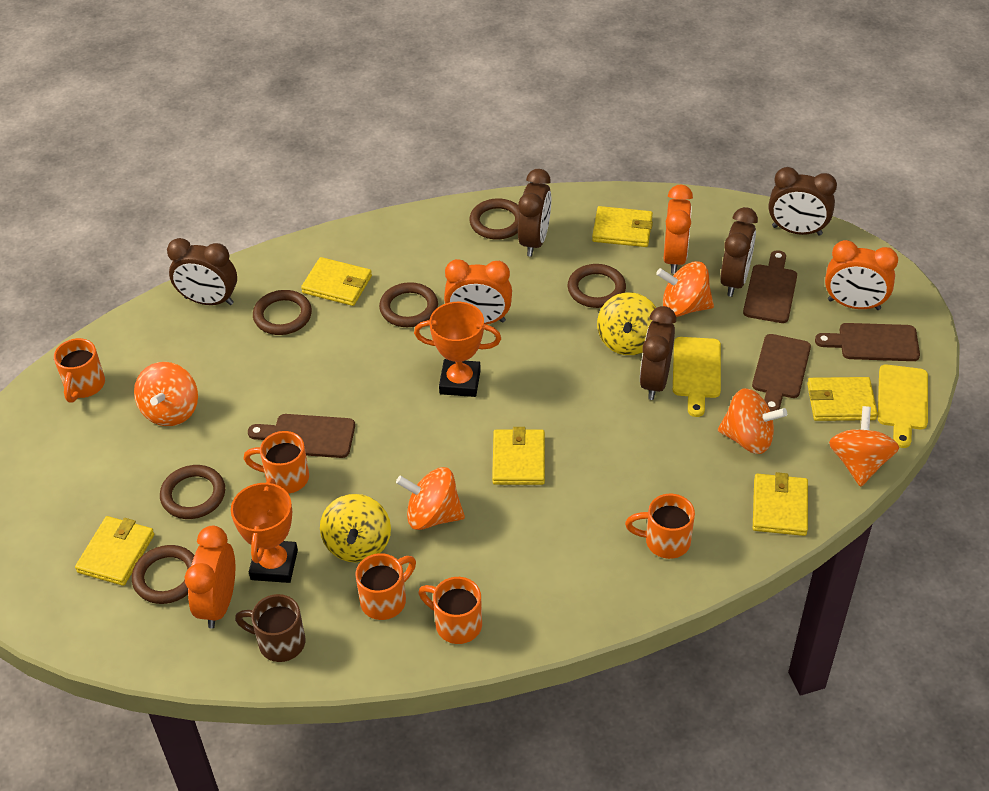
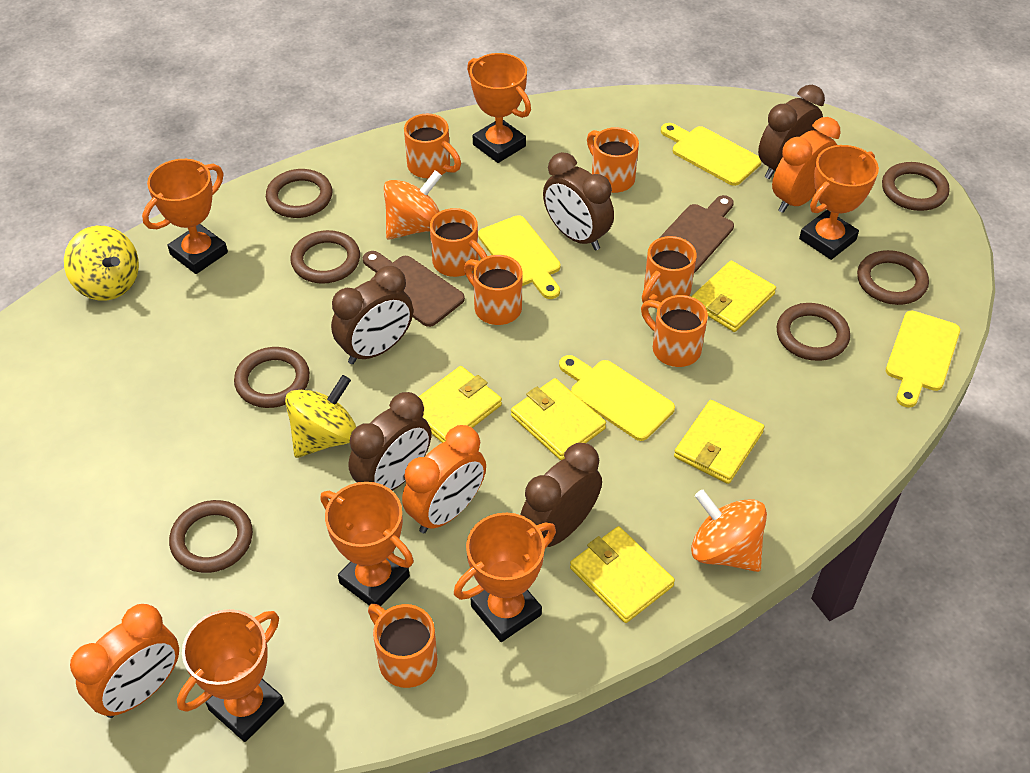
brown cutting board: [248,414,355,458] [743,250,797,323] [752,334,811,412] [815,323,920,361] = 4 -> [363,251,465,327] [658,195,734,273] = 2
brown mug: [235,594,306,662] = 1 -> none = 0
brown ring: [132,545,195,604] [160,465,225,519] [253,290,312,335] [379,282,438,327] [469,198,519,240] [568,264,626,308] = 6 -> [169,500,253,573] [234,347,310,408] [266,169,332,218] [290,230,360,284] [777,303,850,361] [857,250,929,305] [882,162,950,211] = 7
orange clock: [185,526,235,629] [444,259,512,324] [663,185,693,274] [825,240,898,310] = 4 -> [70,604,179,718] [402,425,486,533] [772,117,841,213] = 3
orange mug: [54,338,105,402] [243,431,309,494] [355,553,416,620] [418,577,482,644] [625,494,695,559] = 5 -> [368,604,437,688] [404,114,461,178] [430,208,487,277] [464,255,523,325] [587,127,639,193] [641,295,708,367] [642,236,697,303] = 7
orange spinning top: [134,362,198,426] [396,467,465,530] [656,261,714,317] [718,388,787,454] [829,406,899,487] = 5 -> [384,170,442,240] [691,490,767,572] = 2
orange trophy: [231,478,298,583] [414,302,501,397] = 2 -> [142,159,228,274] [177,609,284,742] [321,482,414,606] [454,513,556,642] [467,53,531,163] [799,145,879,260] = 6
yellow cutting board: [673,337,721,417] [878,364,928,448] = 2 -> [478,215,561,299] [559,355,675,441] [661,123,762,186] [886,311,960,408] = 4
yellow wallet: [75,516,154,586] [301,257,372,306] [492,427,545,485] [592,206,653,247] [753,472,808,536] [807,377,878,421] = 6 -> [419,366,502,443] [511,378,606,460] [570,526,675,623] [674,400,764,484] [691,260,776,332] = 5

